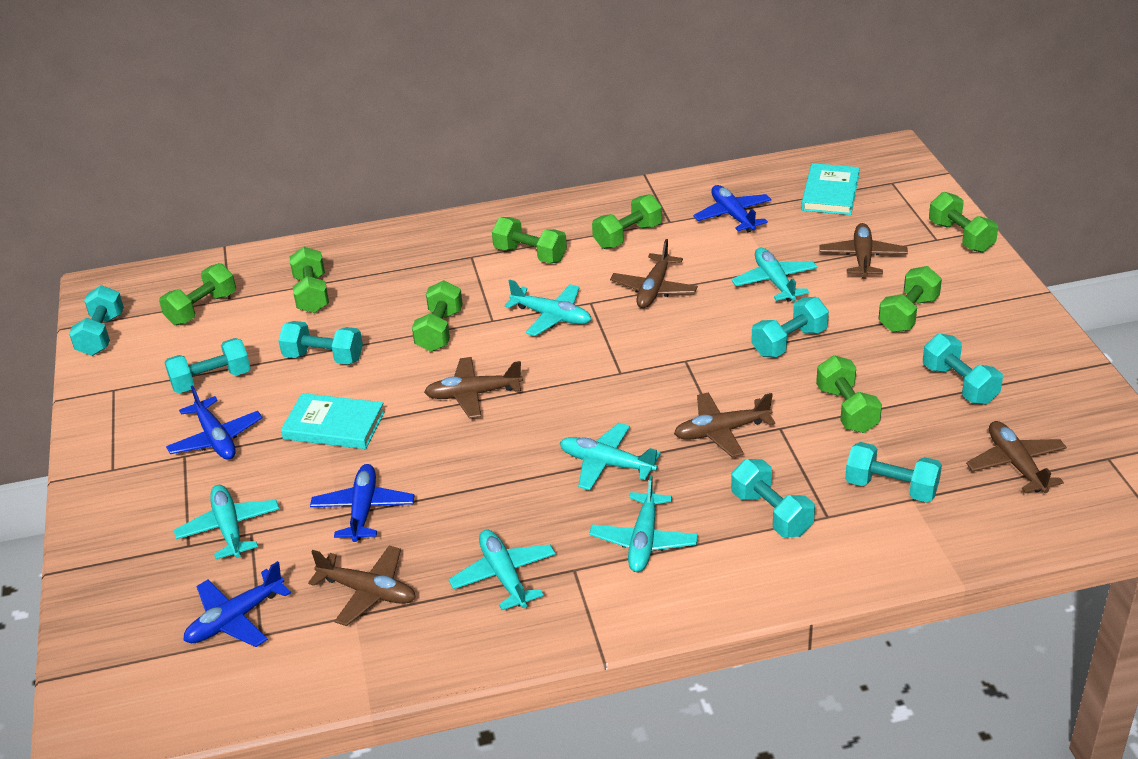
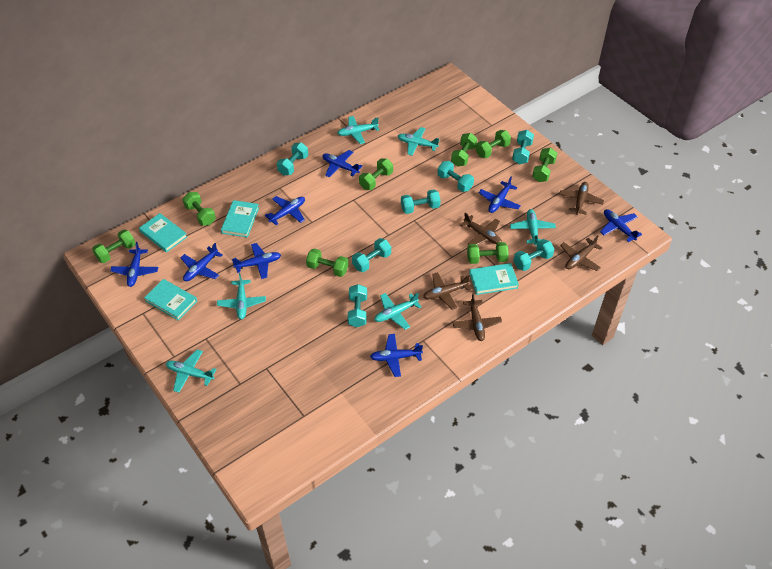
blue plane: [166,385,262,460] [183,561,291,647] [310,464,415,542] [693,185,771,232] = 4 -> [110,242,158,287] [181,243,223,281] [232,243,281,279] [265,196,305,225] [322,150,362,178] [370,334,423,377] [479,177,521,213] [600,209,642,242] = 8
brown plane: [308,546,416,626] [424,357,523,419] [610,239,698,308] [674,392,775,458] [819,223,908,278] [966,421,1067,493] = 6 -> [423,272,471,310] [452,293,502,341] [460,213,502,245] [559,182,604,215] [560,235,602,271] = 5
turquoise book: [281,393,385,449] [801,163,860,215] = 2 -> [139,213,187,253] [144,279,197,321] [221,200,259,238] [469,263,519,295] = 4

